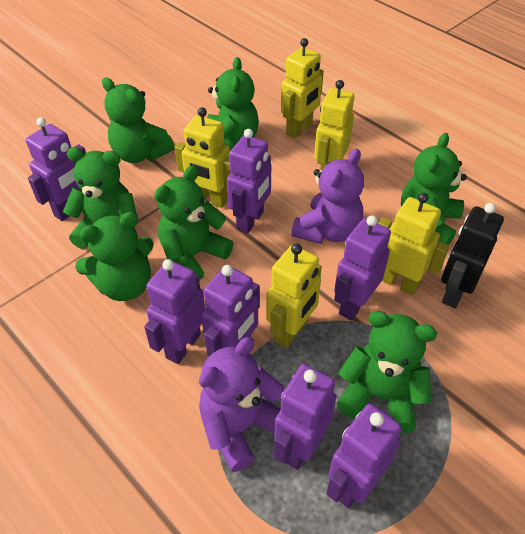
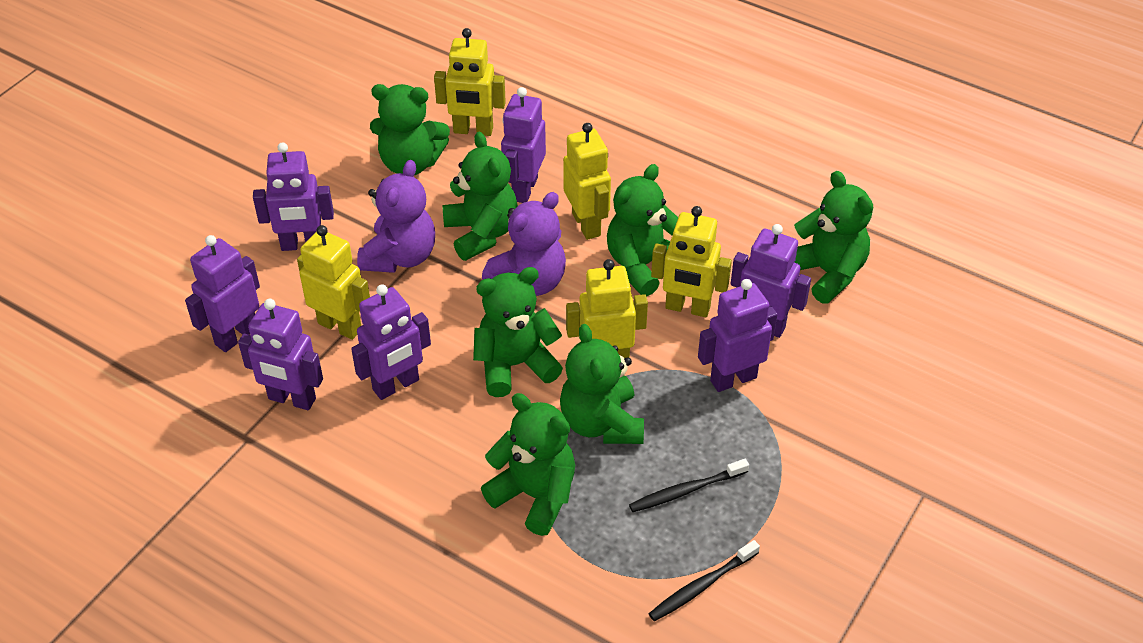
black robot: [441,203,504,308] = 1 -> none = 0
black toothbrush: none = 0 -> [629,459,749,512] [649,540,760,621] = 2

